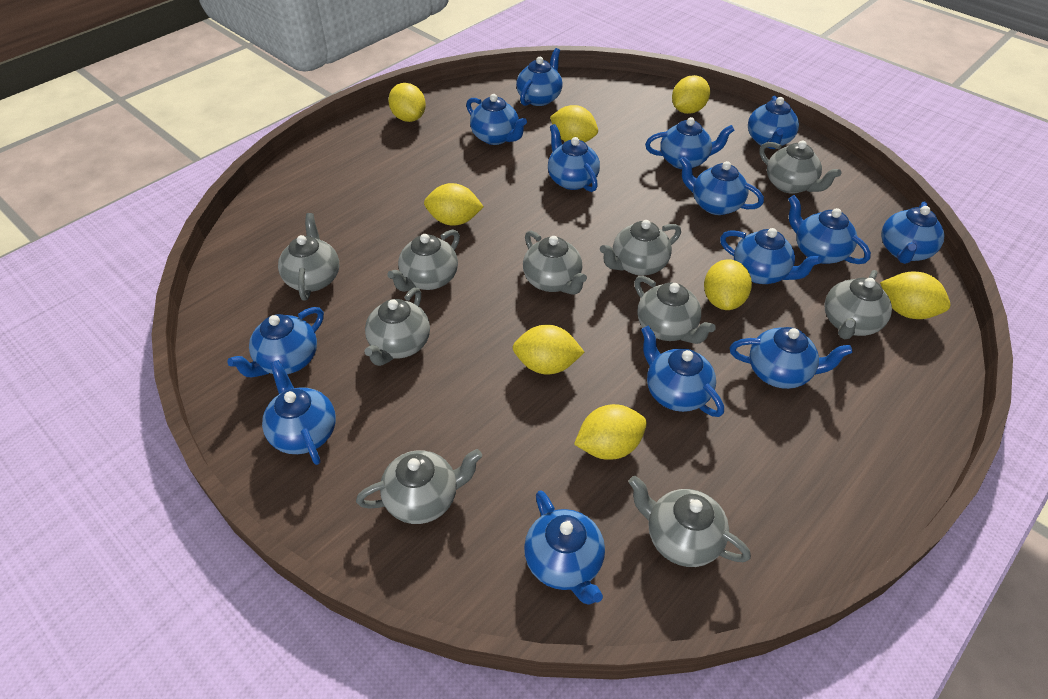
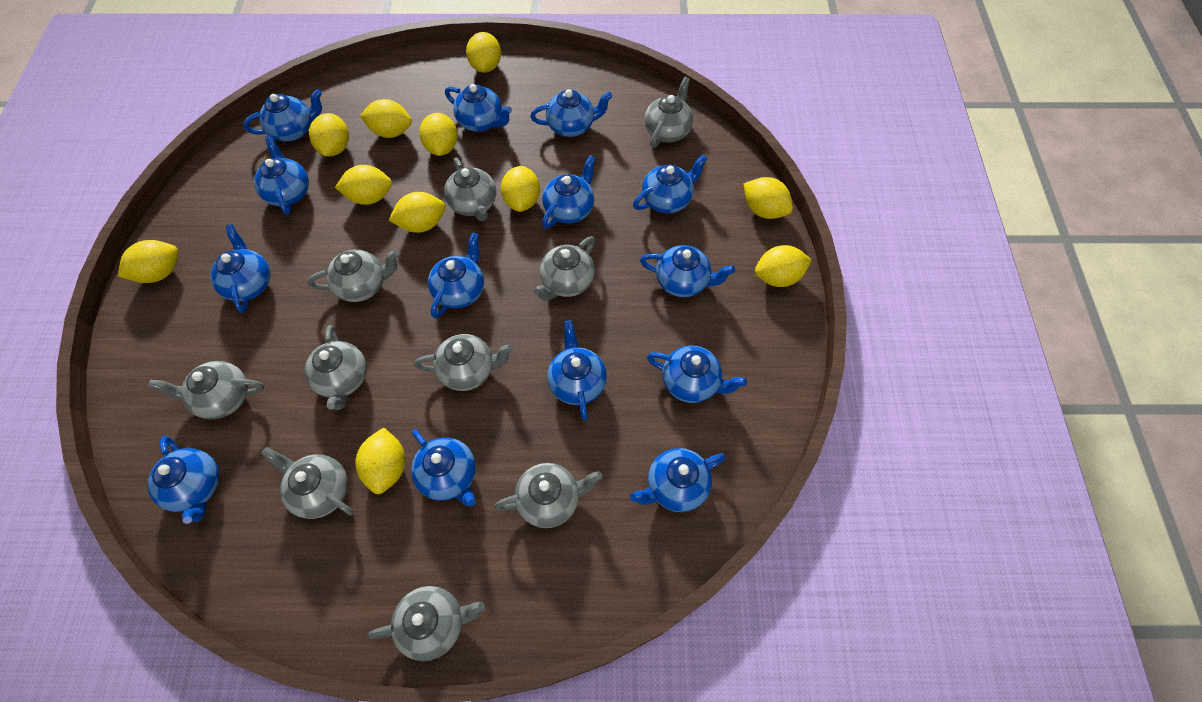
yellow lemon: [388,83,426,122] [424,183,484,225] [512,325,584,374] [550,105,598,142] [574,404,647,460] [672,75,710,114] [704,259,752,310] [880,272,950,319] = 8 -> [118,240,178,283] [309,113,349,157] [335,165,392,205] [356,427,405,494] [360,99,412,138] [389,192,445,233] [419,113,458,156] [466,32,501,73] [501,166,540,212] [744,177,793,219] [755,245,812,287] = 11

